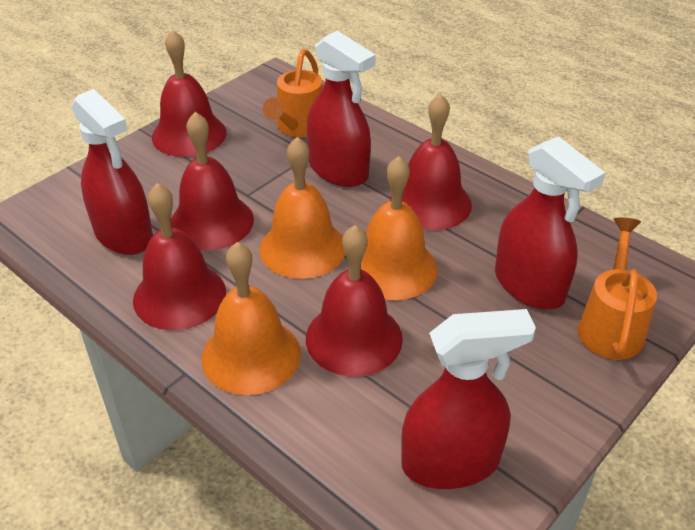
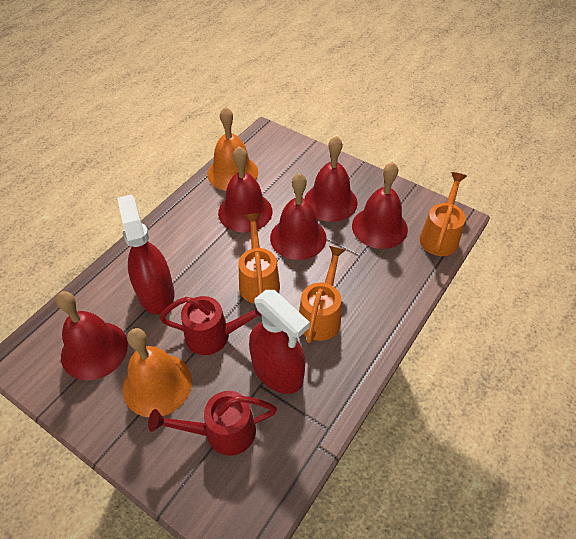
orange bell: [202,242,301,395] [259,137,345,279] [361,156,438,300] = 3 -> [123,328,192,417] [207,107,258,191] = 2
orange watering can: [263,49,323,137] [578,217,657,360] = 2 -> [239,213,280,304] [299,246,345,343] [419,172,467,256] = 3
red spray bottle: [72,89,153,255] [307,30,376,187] [401,309,536,489] [495,136,605,310] = 4 -> [117,195,174,314] [249,290,310,394] = 2
red watering can: none = 0 -> [148,391,277,456] [159,296,262,355] = 2

